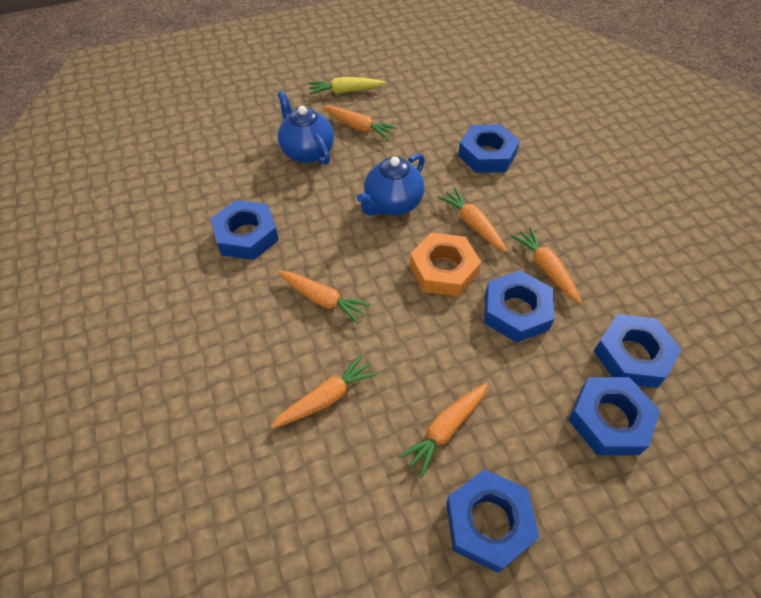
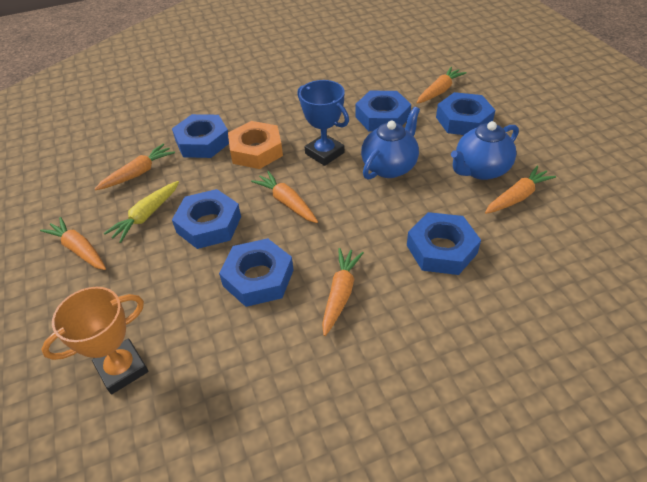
blue trophy: none = 0 -> [297,80,349,166] = 1
orange trophy: none = 0 -> [41,287,149,394] = 1

